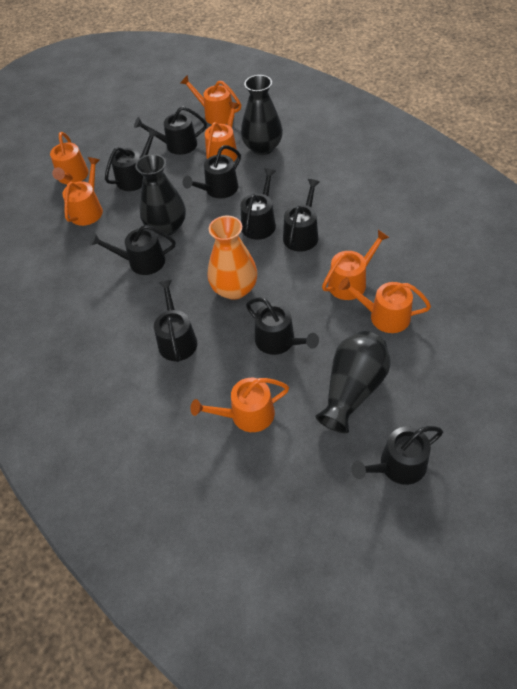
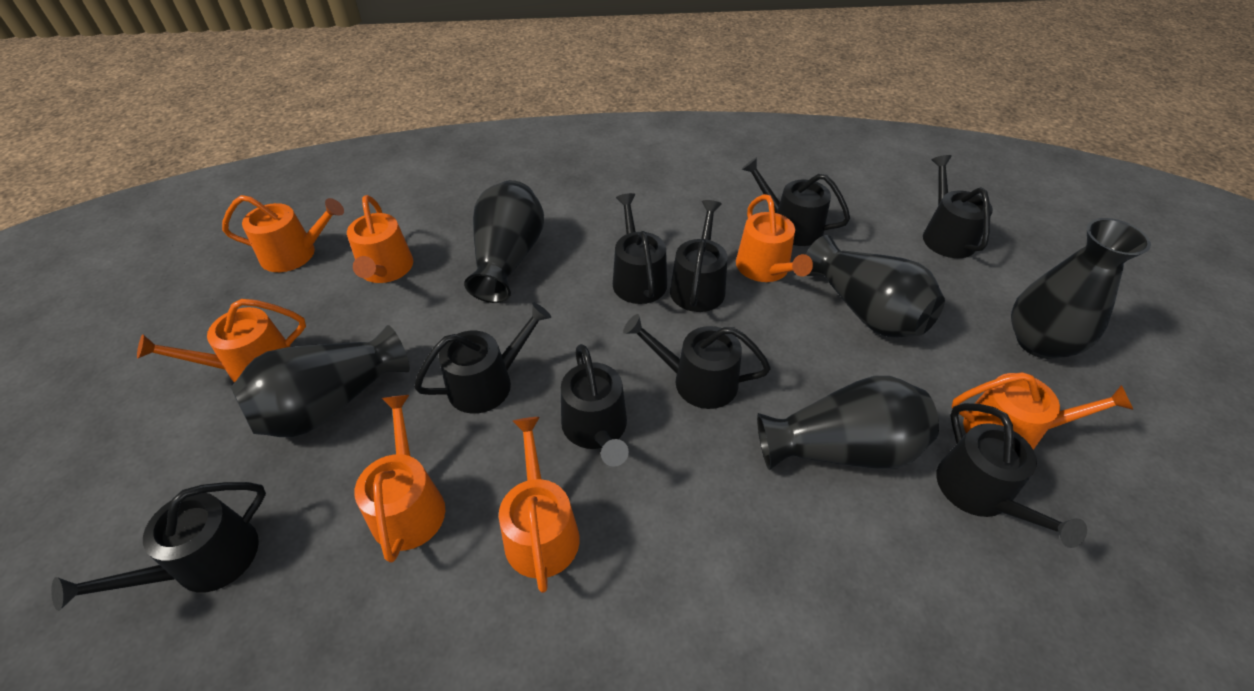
black vase: [135,154,186,236] [241,75,283,155] [315,331,391,433] = 3 -> [231,325,410,438] [464,180,544,303] [757,376,939,470] [806,235,945,337] [1011,218,1151,359] = 5
orange vase: [208,216,258,300] = 1 -> none = 0

